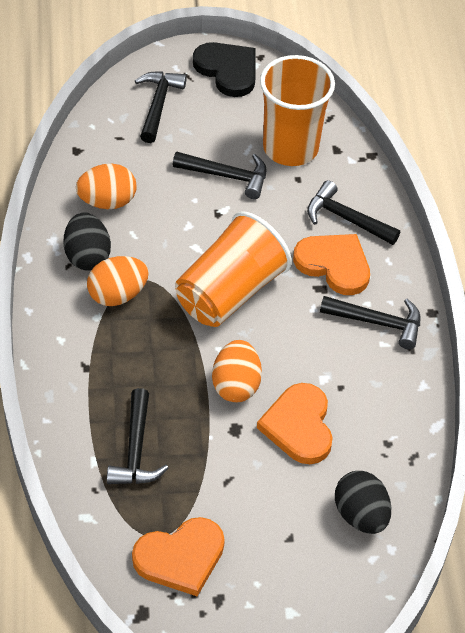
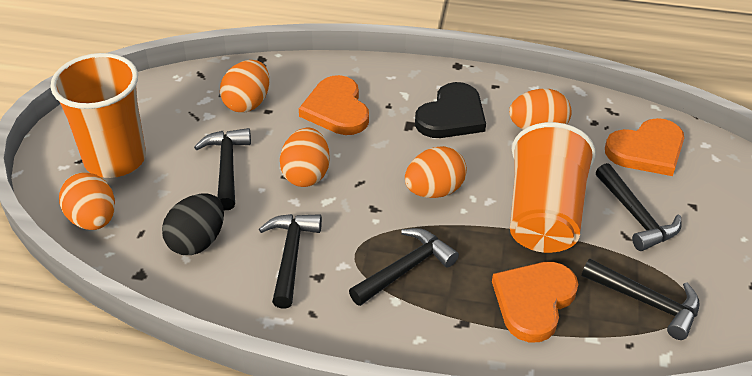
black egg: [64,213,111,271] [335,471,391,534] = 2 -> [162,193,224,255] = 1
orange egg: [76,164,136,209] [87,256,149,306] [212,340,262,402] = 3 -> [59,173,115,230] [220,60,270,113] [280,128,330,187] [405,146,467,198] [509,89,572,130] = 5

